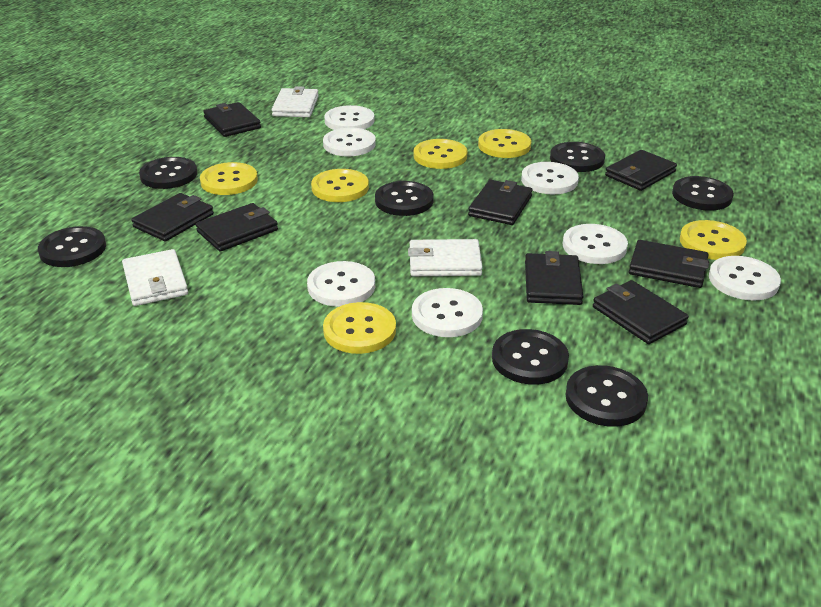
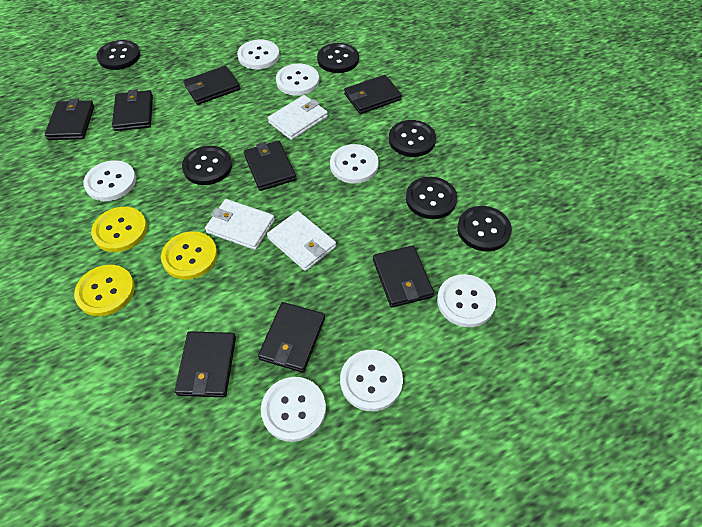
black button: [38,226,106,267] [139,157,197,189] [375,181,434,216] [492,329,569,385] [550,142,605,172] [565,365,648,427] [672,176,734,210] = 7 -> [97,40,140,70] [182,146,232,185] [317,43,359,73] [389,120,436,157] [406,177,457,219] [457,206,512,252] = 6
yellow button: [200,162,258,195] [311,169,369,202] [323,302,396,354] [414,139,467,169] [478,129,531,158] [680,220,747,260] = 6 -> [74,265,135,316] [91,207,147,252] [161,231,218,280] = 3

